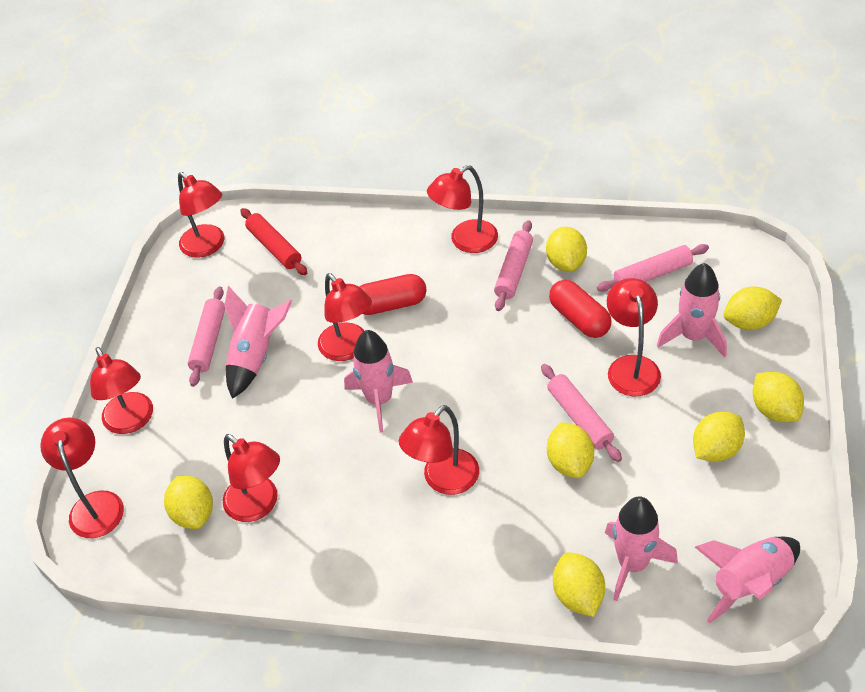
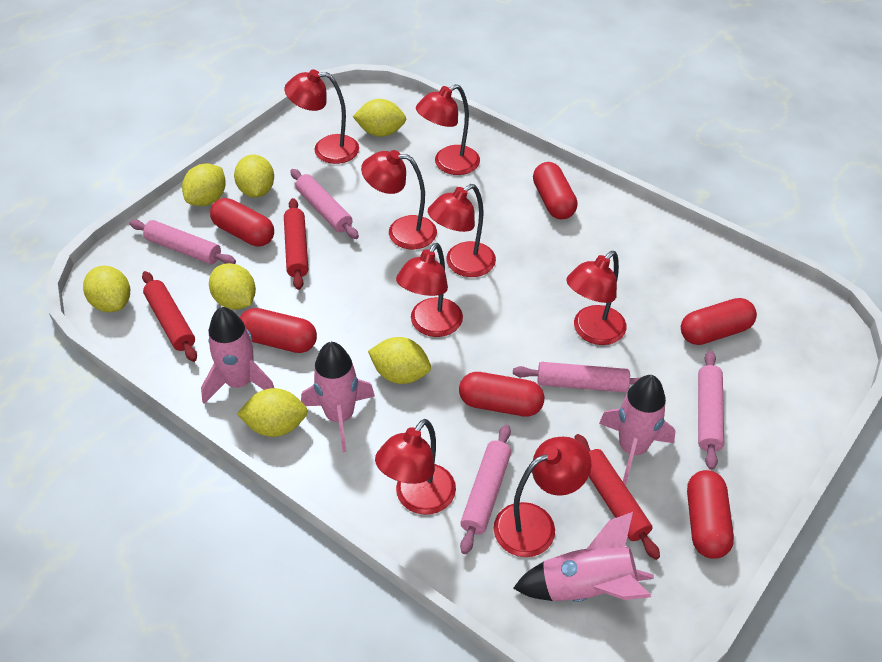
pink rocket: [224,286,292,399] [344,330,413,432] [605,496,678,601] [657,263,727,358] [695,537,800,623] = 5 -> [201,307,274,404] [301,342,375,452] [513,512,654,602] [599,375,675,485] = 4
pink rolling pin: [188,286,225,387] [494,220,533,311] [541,364,622,462] [597,244,709,292] = 4 -> [130,220,236,264] [290,169,359,239] [460,425,512,554] [513,362,641,393] [698,351,724,470] = 5
red capsule: [359,274,427,315] [549,280,611,338] = 2 -> [210,198,274,246] [240,308,317,353] [459,372,544,417] [533,162,578,220] [681,298,757,345] [687,470,734,559] = 6
red rolling pin: [240,208,307,275] = 1 -> [142,271,197,362] [284,198,308,290] [575,434,660,560] = 3

